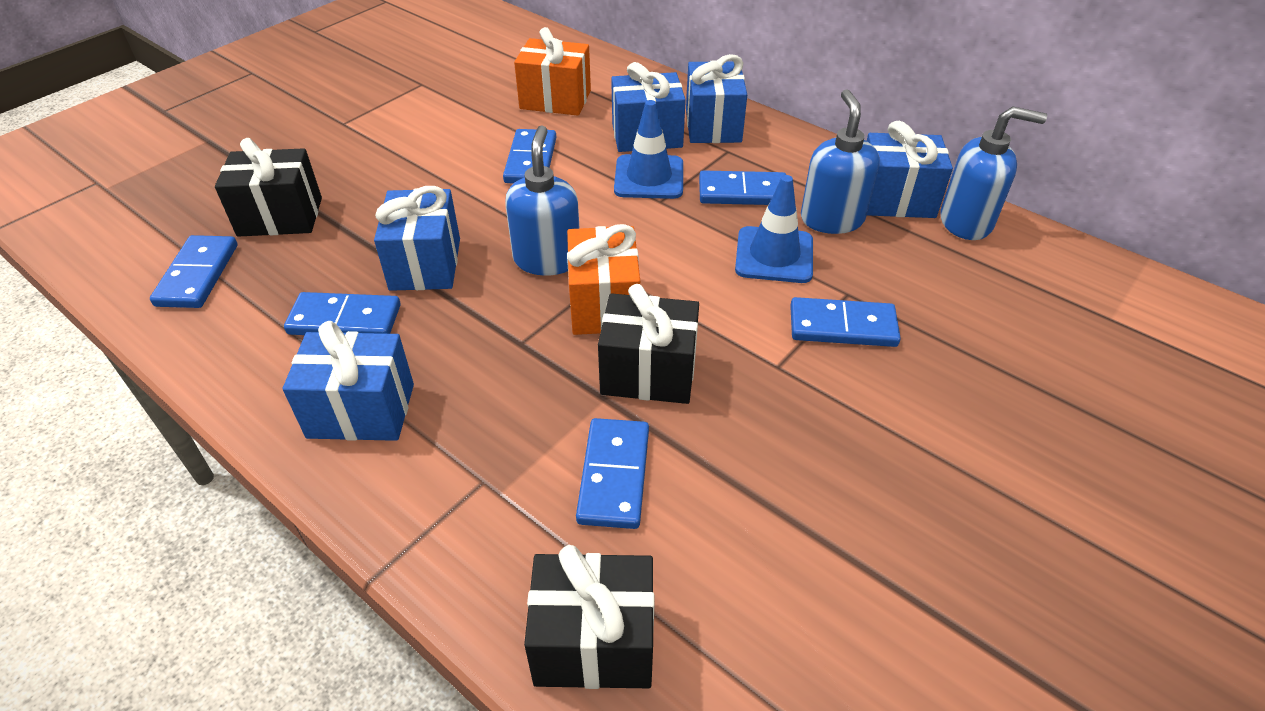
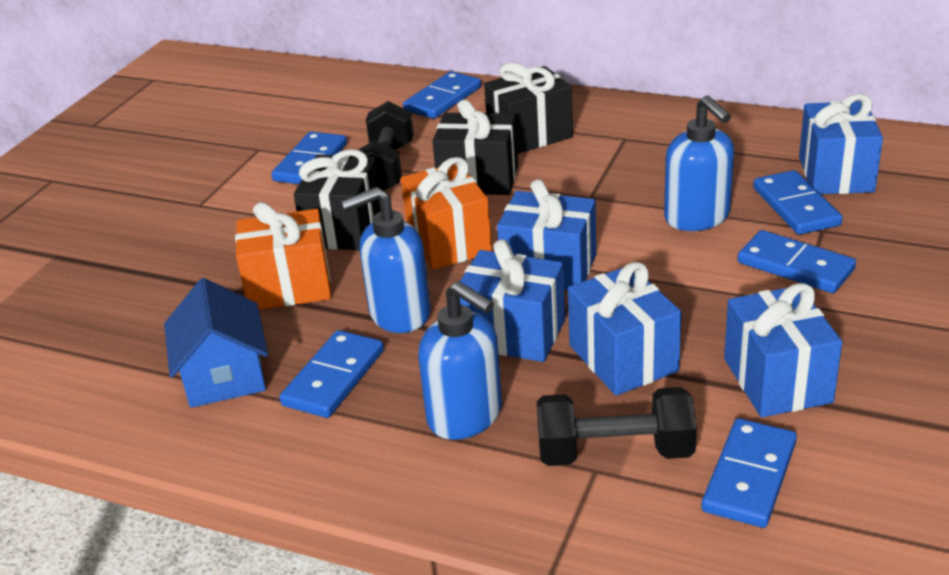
black dumbbell: none = 0 -> [358,101,414,191] [537,387,697,466] = 2
blue house: none = 0 -> [164,278,268,408] = 1
blue traffic cone: [614,100,683,199] [735,175,813,283] = 2 -> none = 0

